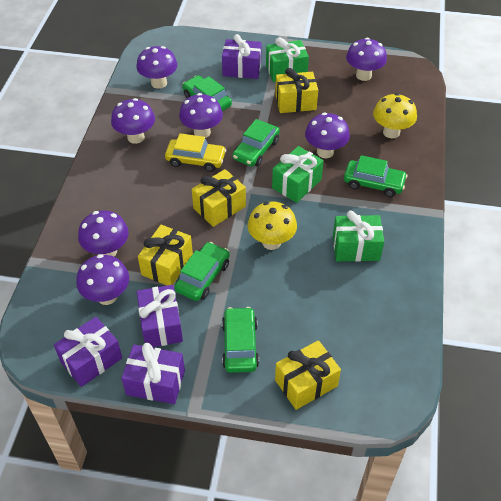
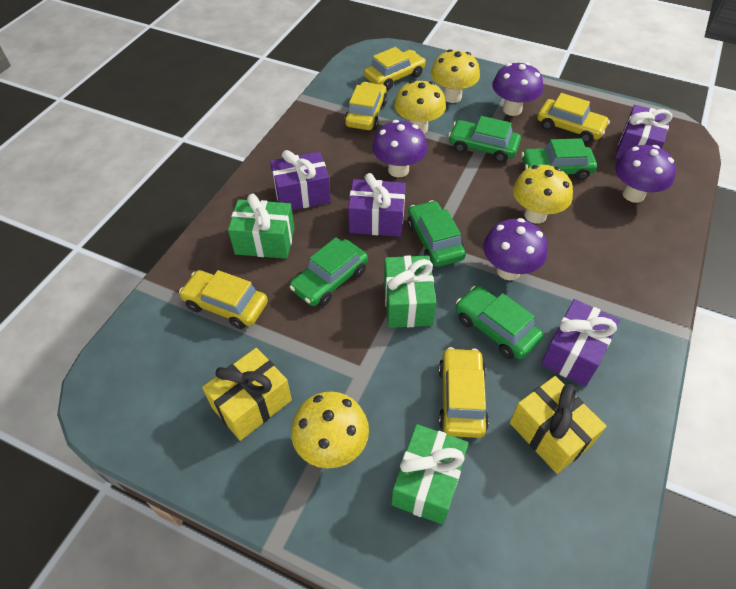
purple mushroom: [76,254,129,305] [78,210,129,257] [111,98,155,144] [136,46,177,89] [179,93,223,138] [305,113,350,158] [346,38,387,81] = 7 -> [372,120,427,177] [483,218,548,280] [492,62,543,116] [615,145,676,203] = 4
yellow car: [165,133,226,172] = 1 -> [179,270,268,329] [344,82,388,130] [364,47,426,90] [438,347,489,438] [537,93,610,143] = 5
yellow gift: [138,225,193,286] [192,169,246,227] [275,68,318,113] [275,340,341,410] = 4 -> [202,348,292,441] [510,376,607,474] = 2
yellow mushroom: [247,201,297,250] [373,93,417,138] = 2 -> [291,392,369,468] [394,80,446,134] [431,49,480,103] [513,165,573,224] = 4

